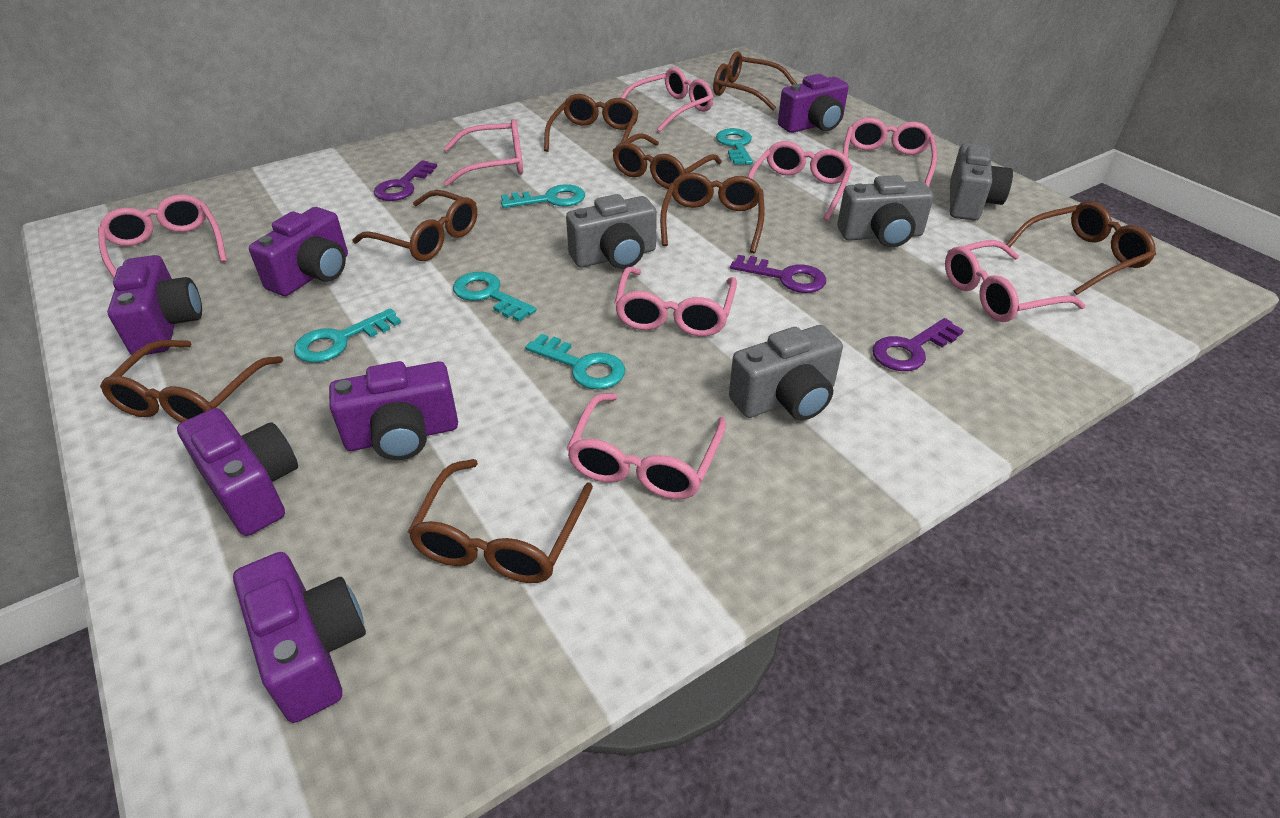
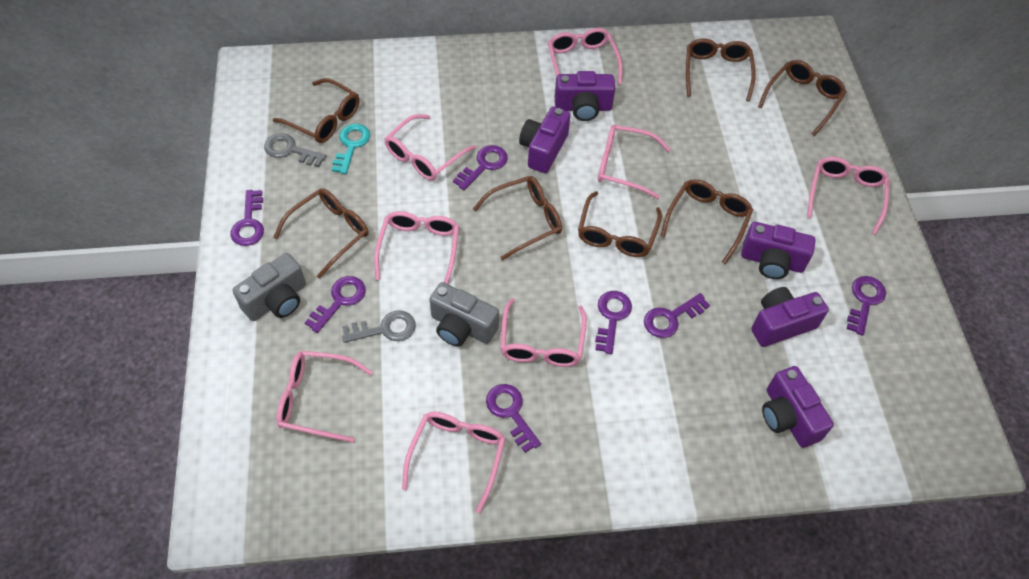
brown glasses: [100,340,283,423] [352,190,477,261] [408,459,593,583] [544,94,639,152] [612,133,722,189] [660,173,765,253] [713,51,797,111] [1006,201,1156,295] = 8 -> [273,78,359,143] [273,188,369,279] [473,176,562,260] [578,191,662,257] [660,179,753,264] [686,38,756,102] [758,60,846,136] = 7
grey camera: [566,194,657,269] [729,325,843,420] [837,175,934,247] [950,143,1013,221] = 4 -> [233,253,306,321] [429,282,499,347] = 2
grey key: none = 0 -> [264,133,327,167] [342,310,416,343] = 2
purple camera: [107,255,202,355] [177,408,298,536] [233,552,366,723] [249,207,348,296] [329,361,458,460] [778,74,849,133] = 6 -> [519,107,570,173] [555,71,615,121] [741,222,816,279] [751,287,829,347] [762,366,834,448] = 5
purple key: [374,160,437,201] [730,255,826,293] [872,318,964,371] = 3 -> [230,190,264,246] [305,276,366,333] [453,145,508,190] [486,384,541,453] [595,291,632,354] [644,293,710,338] [847,276,886,336] = 7
turquoise key: [294,308,401,363] [453,272,536,322] [501,184,585,208] [525,334,625,390] [716,128,753,165] = 5 -> [332,124,370,174] = 1

